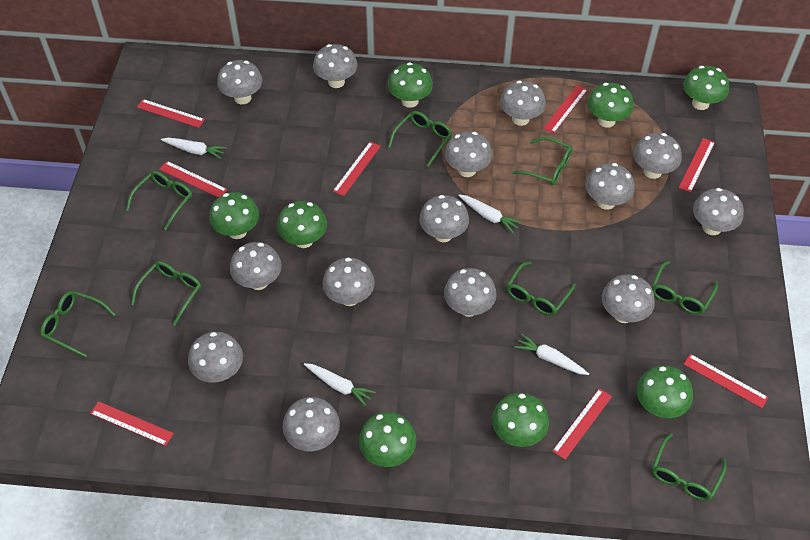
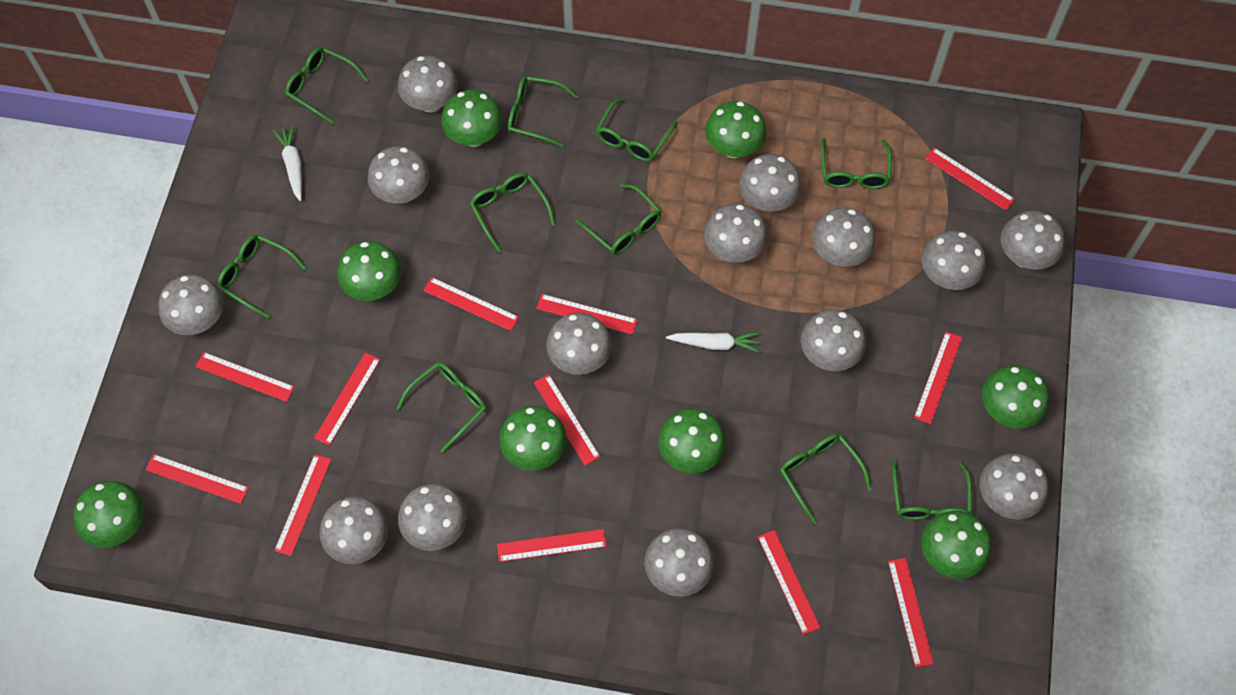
green glasses: [40,291,116,357] [126,171,192,230] [131,261,201,326] [388,111,452,167] [507,261,576,316] [512,137,573,186] [652,261,718,315] [652,433,727,501] = 8 -> [217,234,306,319] [285,47,368,124] [397,362,486,453] [470,173,555,253] [508,76,578,148] [575,184,662,255] [596,98,678,162] [780,434,872,524] [821,138,892,189] [892,459,972,520] = 10
red ruler: [90,401,174,446] [137,99,205,128] [159,161,228,198] [333,142,381,196] [543,85,587,133] [552,388,612,460] [679,138,715,192] [684,354,769,408] = 8 -> [145,454,249,504] [195,352,295,402] [274,454,332,556] [314,352,381,446] [423,277,519,331] [497,529,606,562] [534,374,600,465] [536,294,638,335] [758,530,820,635] [888,558,934,667] [914,332,962,424] [925,148,1015,210] = 12
white carrot: [161,138,227,159] [304,363,376,406] [458,195,522,233] [514,334,589,375] = 4 -> [273,125,302,201] [666,332,760,352] = 2

